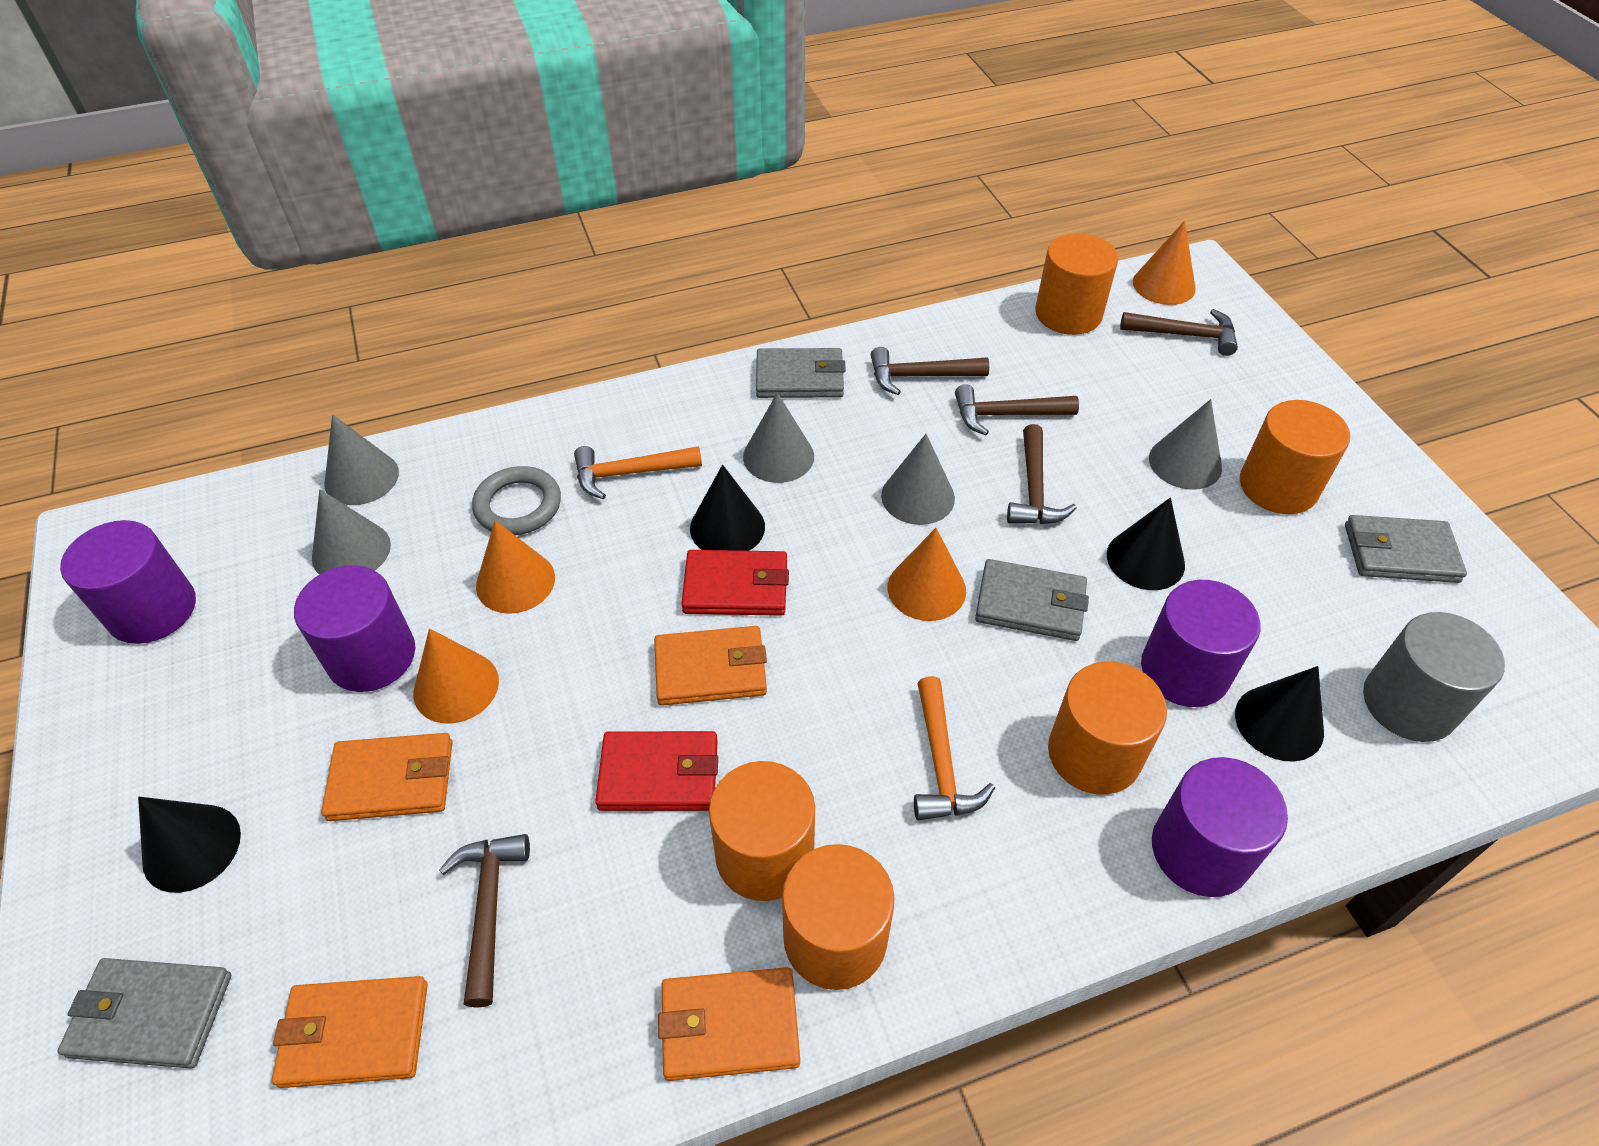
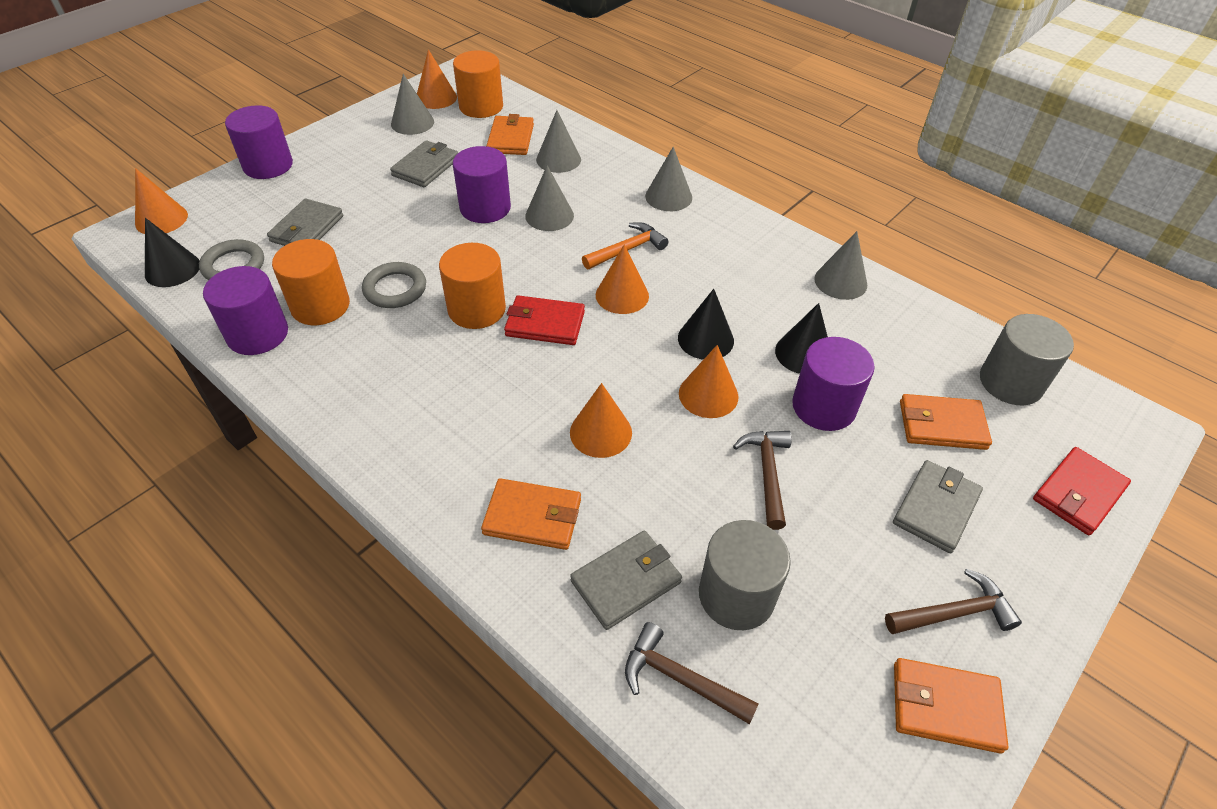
black cone: [138,797,241,893] [690,465,765,551] [1107,498,1185,590] [1235,666,1324,762] = 4 -> [145,218,199,287] [678,289,734,360] [775,303,828,374] = 3
brown hammer: [439,834,530,1008] [871,347,989,395] [955,384,1079,435] [1007,424,1077,524] [1120,309,1238,356] = 5 -> [625,622,758,725] [733,431,792,530] [885,569,1022,634] = 3
grey cylinder: [1363,612,1505,742] = 1 -> [699,520,791,630] [980,314,1074,405] = 2
grey ring: [472,466,561,535] = 1 -> [199,239,264,280] [362,262,426,308] = 2
orange cone: [413,628,499,723] [476,520,555,614] [888,528,966,621] [1133,221,1196,305] = 4 -> [135,168,188,234] [417,49,457,109] [570,383,632,458] [596,244,649,314] [679,345,739,418] = 5
orange cylinder: [709,761,815,901] [782,844,895,990] [1035,233,1118,335] [1048,661,1167,795] [1240,400,1350,514] = 5 -> [272,239,350,325] [439,243,506,329] [453,50,503,118] = 3
orange hammer: [574,446,702,499] [914,676,995,820] = 2 -> [582,222,669,269] = 1

